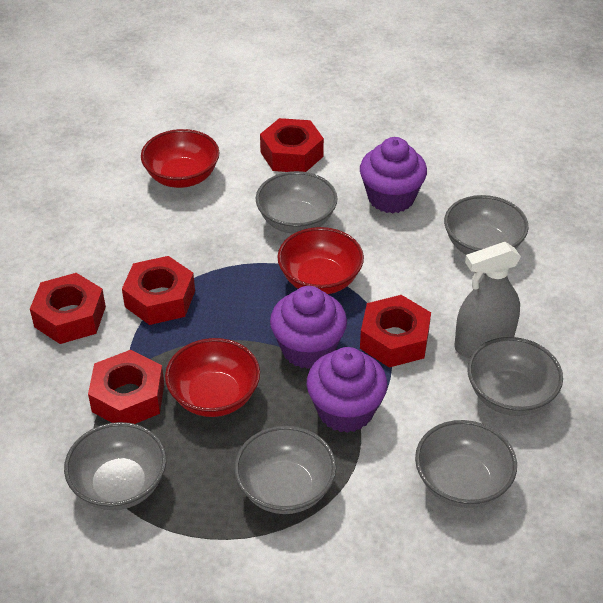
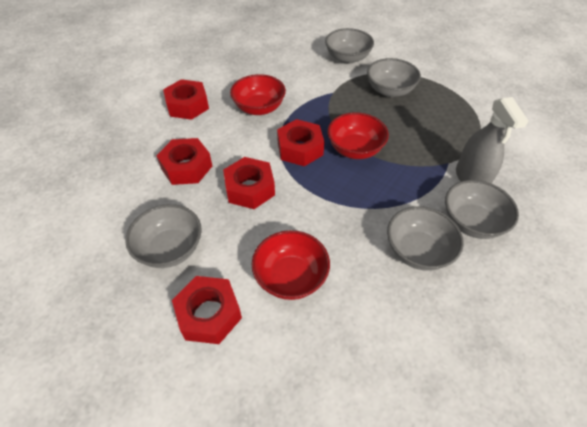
grey bowl: [64,422,166,510] [234,426,336,514] [256,171,338,234] [415,420,517,508] [444,195,529,255] [467,337,563,416] = 6 -> [125,204,202,268] [325,28,374,64] [367,58,421,97] [387,206,464,271] [445,180,519,239] = 5
purple cupcake: [270,286,347,369] [307,347,387,433] [360,137,427,213] = 3 -> none = 0

